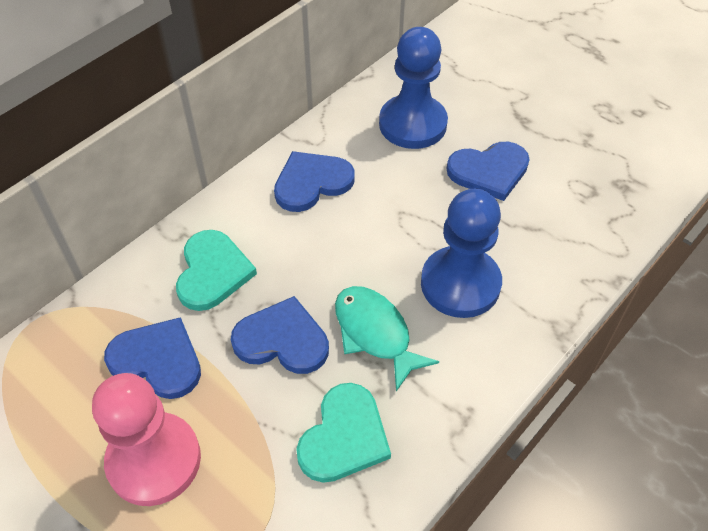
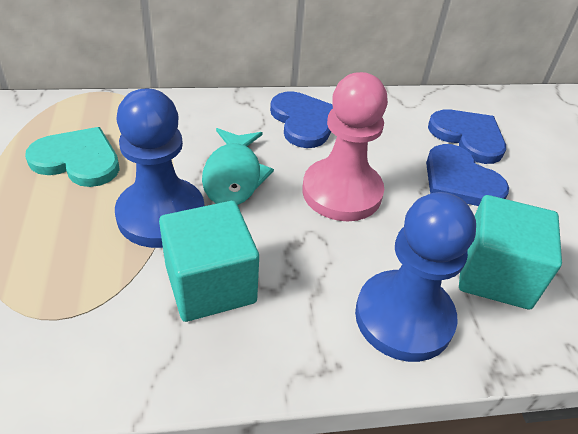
blue heart: [104,317,201,399] [231,296,329,374] [274,151,355,212] [447,142,530,201] = 4 -> [270,91,333,148] [426,144,509,206] [428,109,506,164] = 3
turquoise cube: none = 0 -> [159,201,259,322] [459,195,562,309] = 2
turquoise heart: [176,230,257,311] [296,383,391,483] = 2 -> [25,127,120,187] = 1

